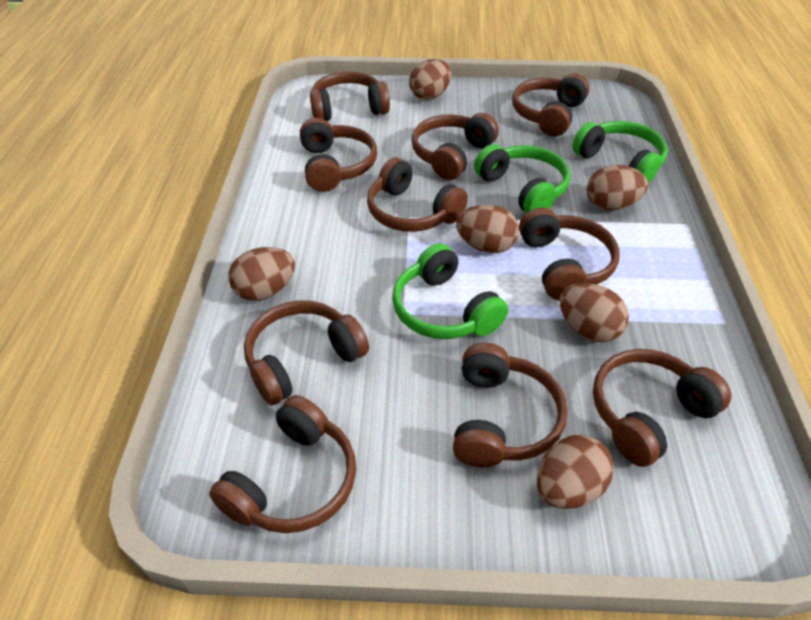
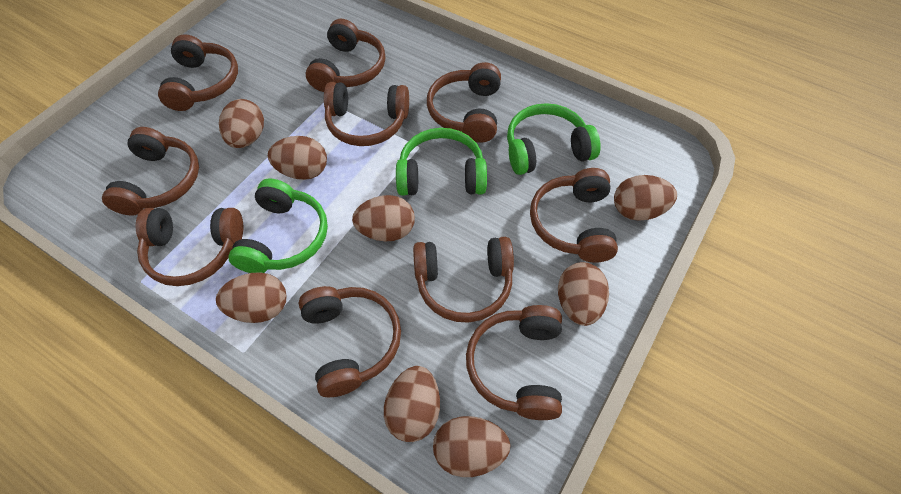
brown egg: [228,247,295,301] [409,59,452,100] [456,205,519,253] [537,435,614,509] [559,283,629,342] [587,165,648,210] = 6 -> [216,272,286,323] [219,99,264,148] [268,136,327,180] [352,195,415,241] [384,366,440,442] [433,416,511,477] [558,262,609,326] [614,175,677,221] = 8

